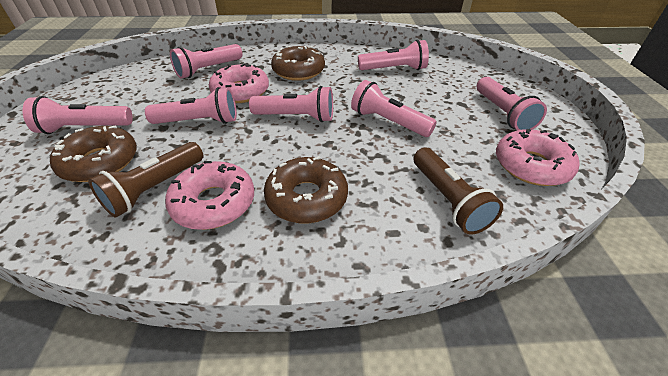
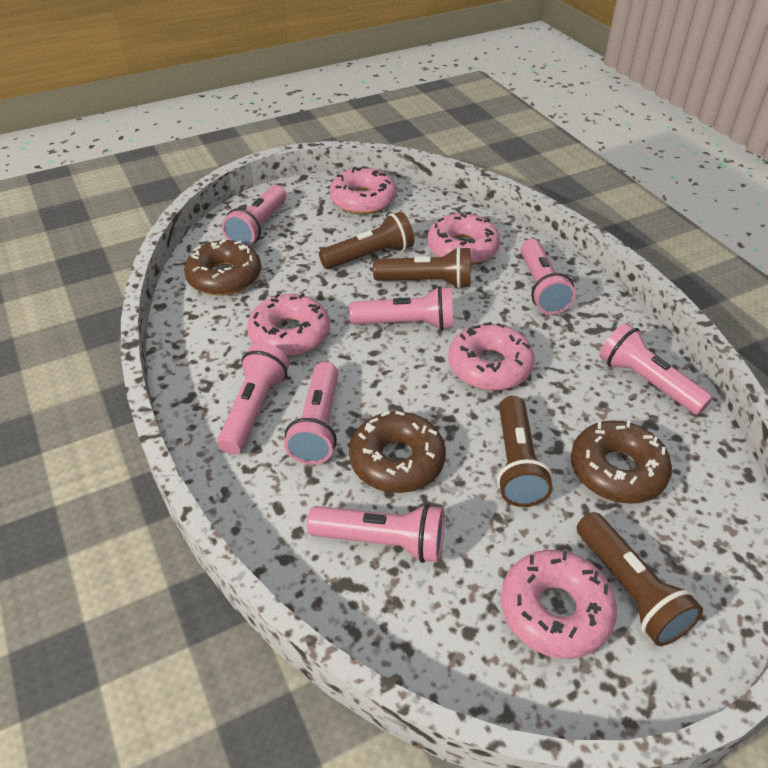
brown flashlight: [88,142,203,217] [414,148,503,235] = 2 -> [319,212,414,269] [373,247,470,289] [497,396,553,507] [577,512,703,646] = 4
pink donut: [165,161,254,230] [209,63,269,103] [496,129,580,186] = 3 -> [247,293,330,356] [330,166,397,214] [427,212,500,265] [448,322,535,391] [501,550,617,659] = 5

